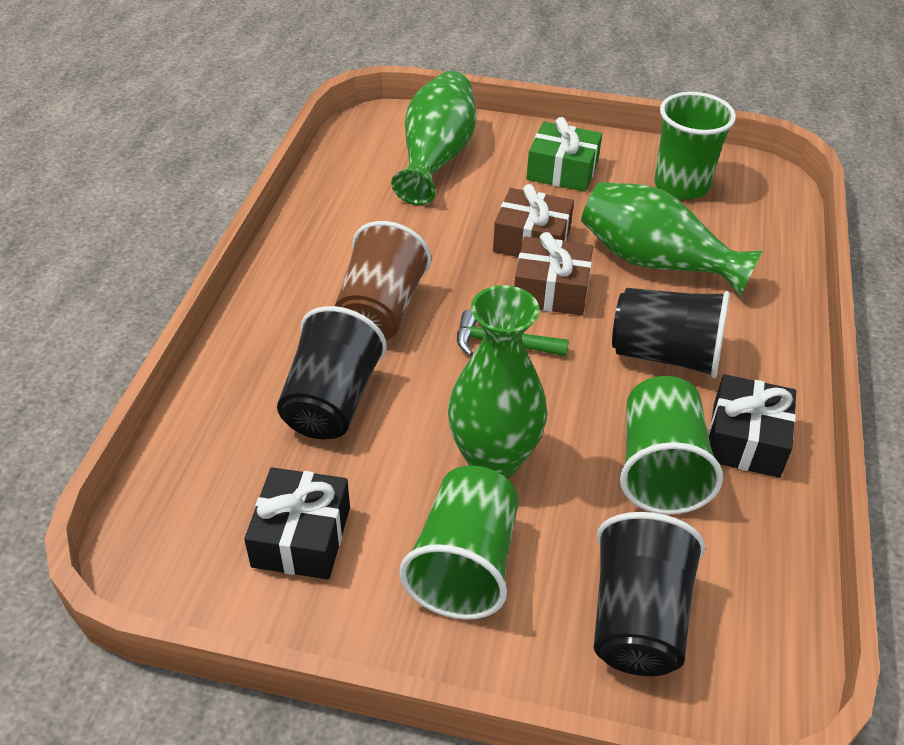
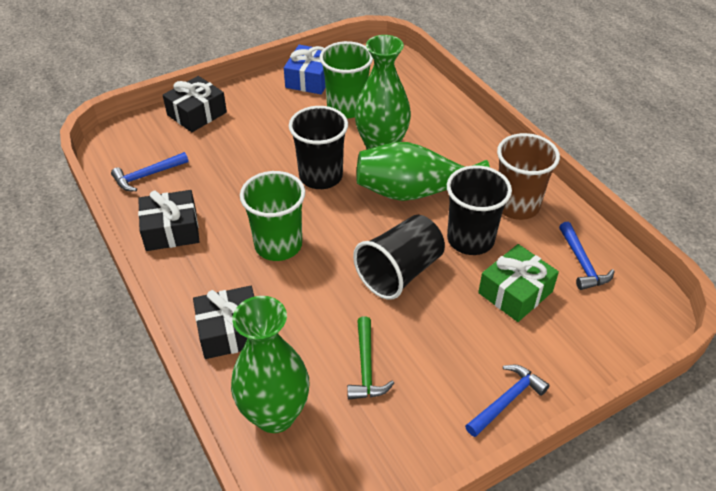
black gift: [244,467,350,579] [709,374,796,478] = 2 -> [138,190,200,251] [163,76,227,132] [193,286,254,359] = 3
blue gift: none = 0 -> [284,45,326,94] = 1
blue hammer: none = 0 -> [111,152,189,191] [465,365,550,437] [559,222,615,290] = 3
brown gift: [493,184,574,257] [514,232,593,316] = 2 -> none = 0
green cup: [400,465,519,620] [620,376,723,514] [654,92,736,199] = 3 -> [240,171,305,261] [320,41,373,118] = 2

